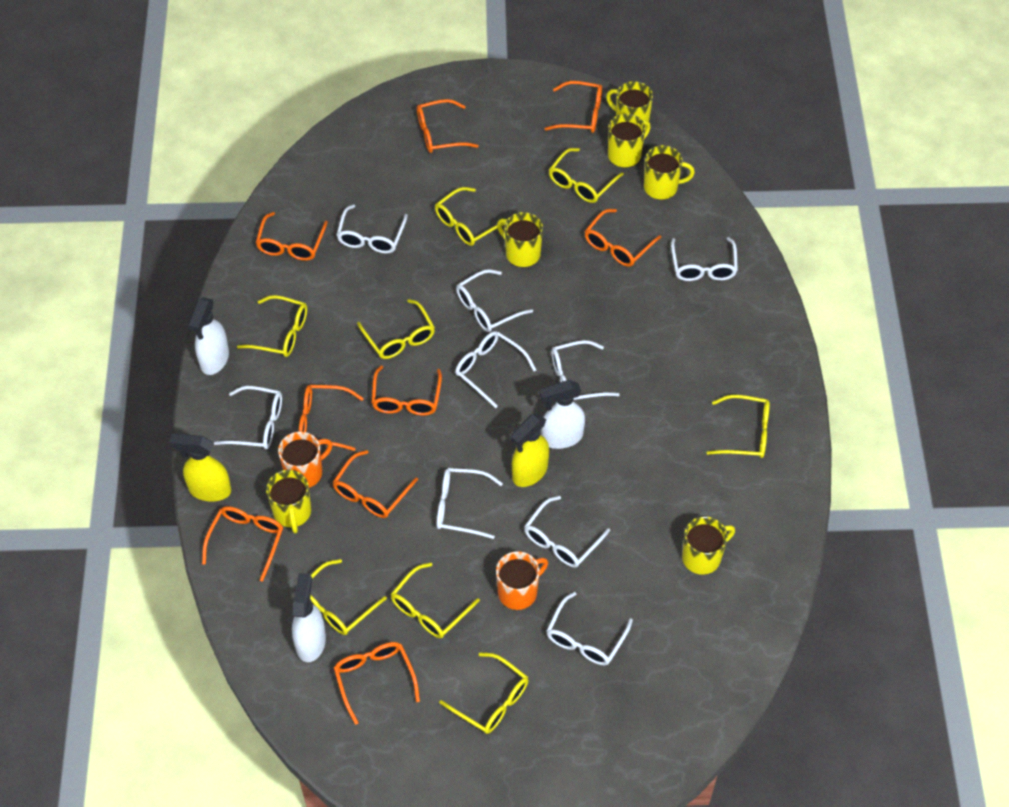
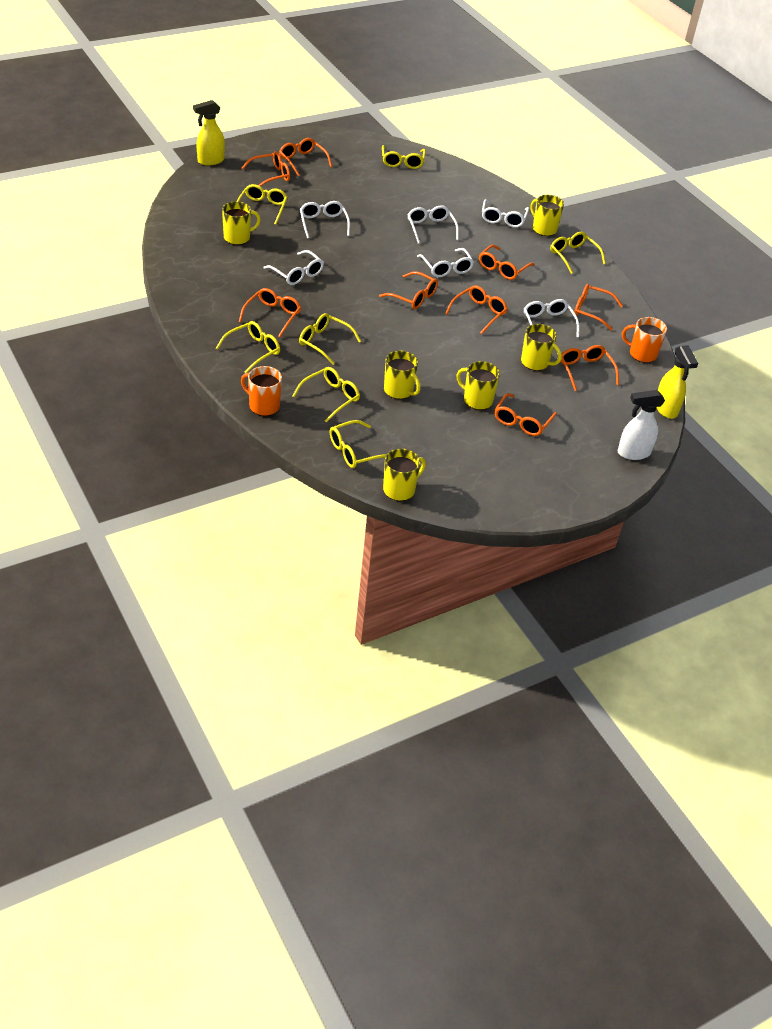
white glasses: [214,386,282,449] [337,205,408,254] [437,468,503,539] [455,331,536,408] [456,269,533,332] [524,496,610,568] [547,592,633,665] [551,340,620,400] [671,237,738,281] = 9 -> [263,250,324,285] [300,201,350,239] [407,205,459,244] [417,248,474,277] [482,199,529,228] [523,299,579,338] = 6
white spray bottle: [188,297,229,375] [292,573,326,662] [539,380,585,449] = 3 -> [618,390,665,460] = 1
yellow glasses: [237,295,307,357] [310,559,387,635] [357,299,435,359] [391,563,480,638] [435,187,505,246] [439,653,529,734] [549,148,624,203] [707,395,770,458] = 8 -> [216,321,280,373] [237,184,288,225] [293,367,360,423] [299,313,361,365] [330,420,387,468] [382,145,426,169] [550,232,606,274] = 7

